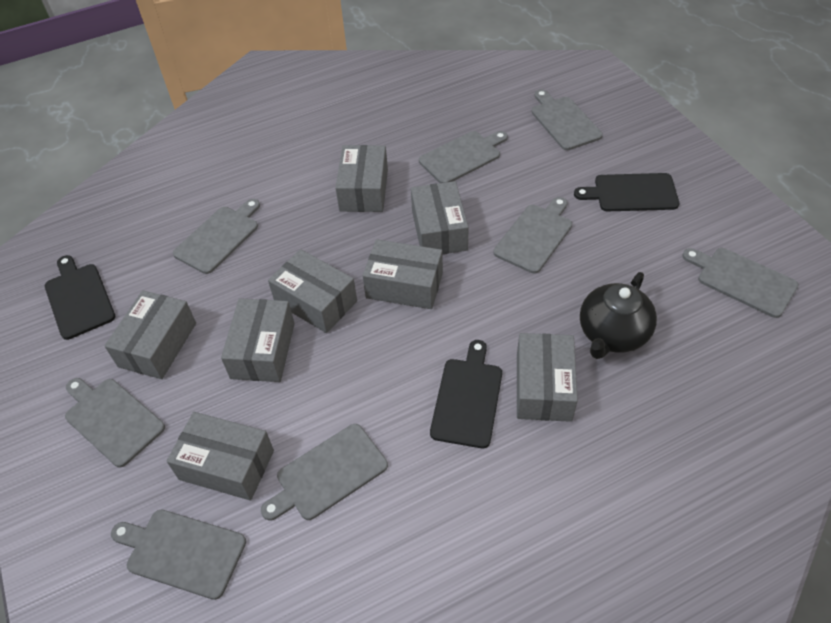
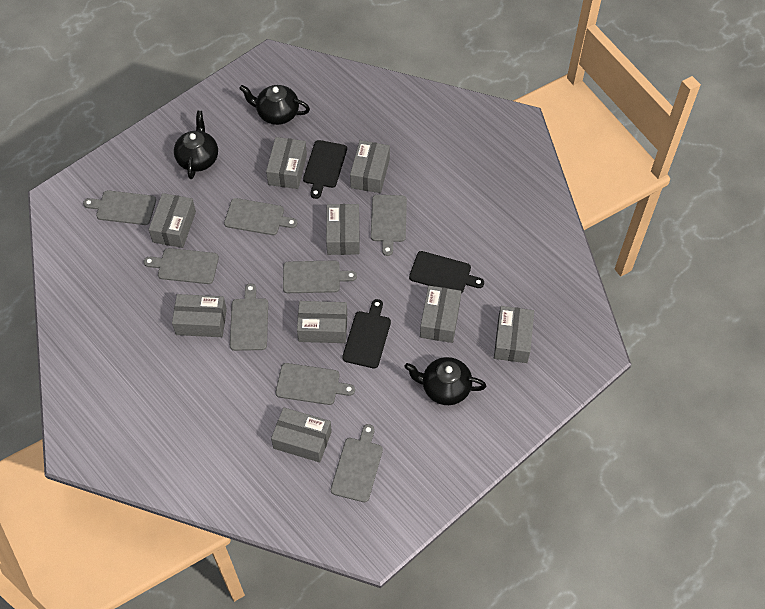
black teapot: [580,272,657,359] = 1 -> [174,111,218,179] [239,85,310,125] [404,357,486,405] = 3
grey box: [105,290,196,379] [167,412,274,501] [221,298,295,382] [268,249,357,333] [335,145,388,212] [363,239,443,309] [411,181,469,255] [517,333,578,422] = 8 -> [149,193,196,248] [172,294,227,337] [266,137,307,189] [271,407,332,462] [297,301,347,343] [326,204,360,255] [350,140,390,193] [420,286,461,343] [494,306,534,363] = 9

